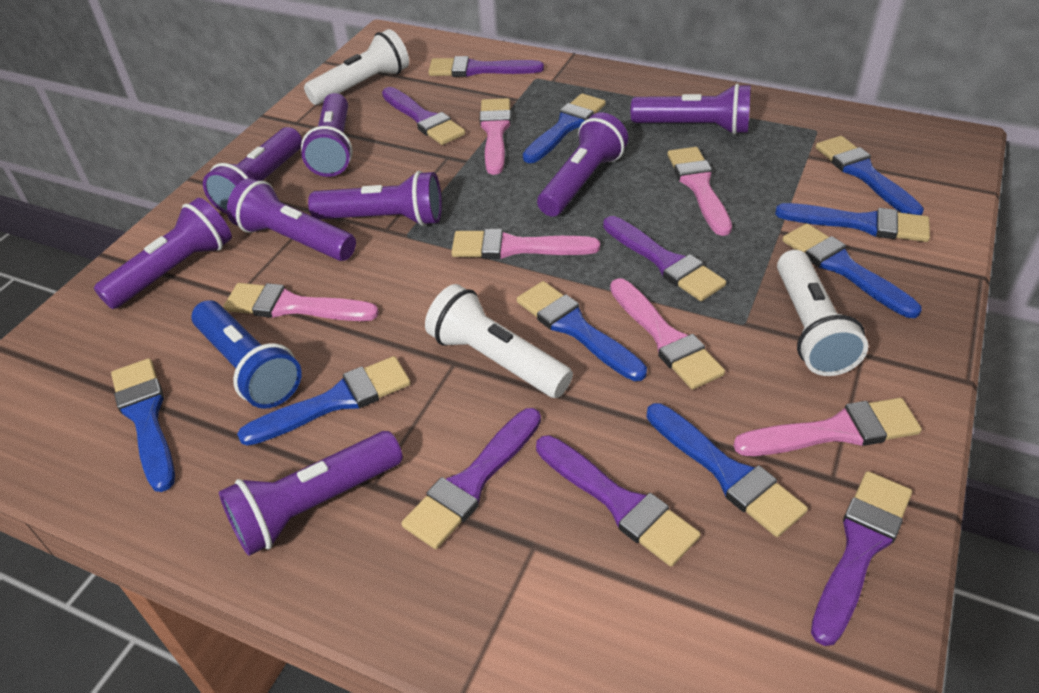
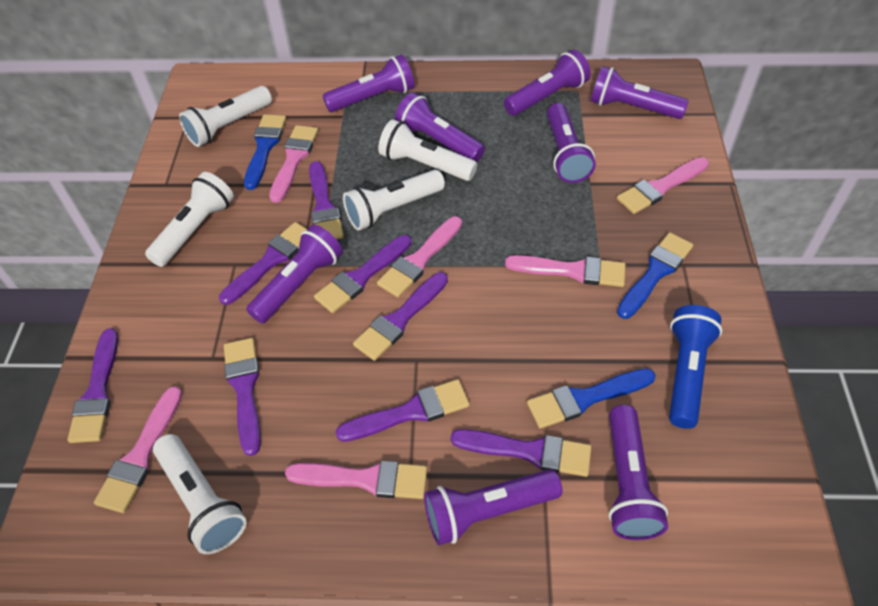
blue brush: [111,358,175,492] [237,356,411,446] [517,281,647,381] [523,93,606,163] [646,403,808,537] [775,203,930,242] [782,223,922,318] [816,136,924,215] = 8 -> [244,114,286,190] [527,368,656,429] [617,232,693,319] = 3
purple brush: [382,87,465,145] [401,408,541,549] [428,56,544,77] [536,435,701,567] [603,216,726,301] [811,471,912,646] = 6 -> [67,328,118,443] [219,222,307,305] [224,338,261,456] [309,161,344,239] [314,235,412,313] [336,379,470,442] [353,272,448,361] [451,429,592,477] = 8
white flashlight: [304,29,409,105] [425,284,573,398] [777,250,868,376] = 3 -> [145,172,234,267] [153,434,247,554] [179,86,272,147] [343,169,445,231] [378,119,477,181] = 5

